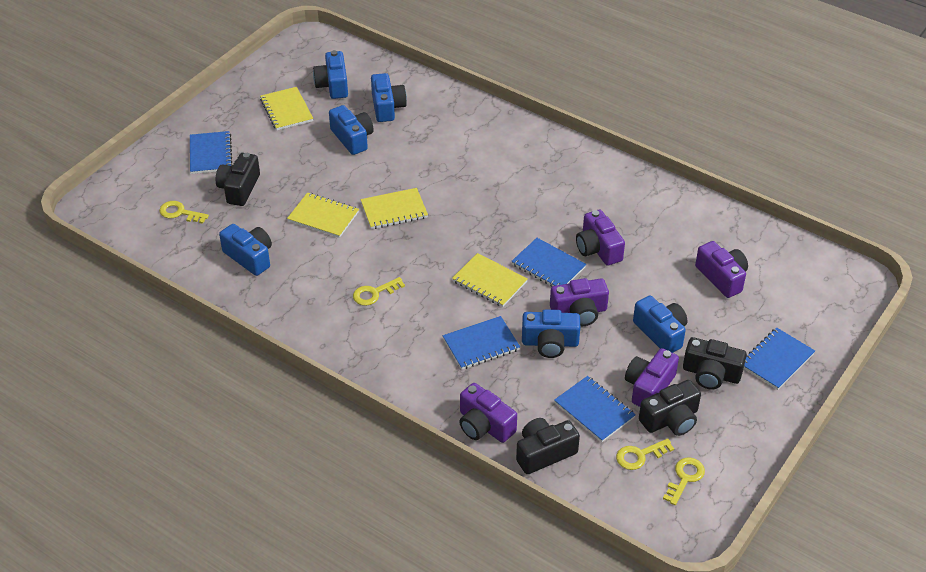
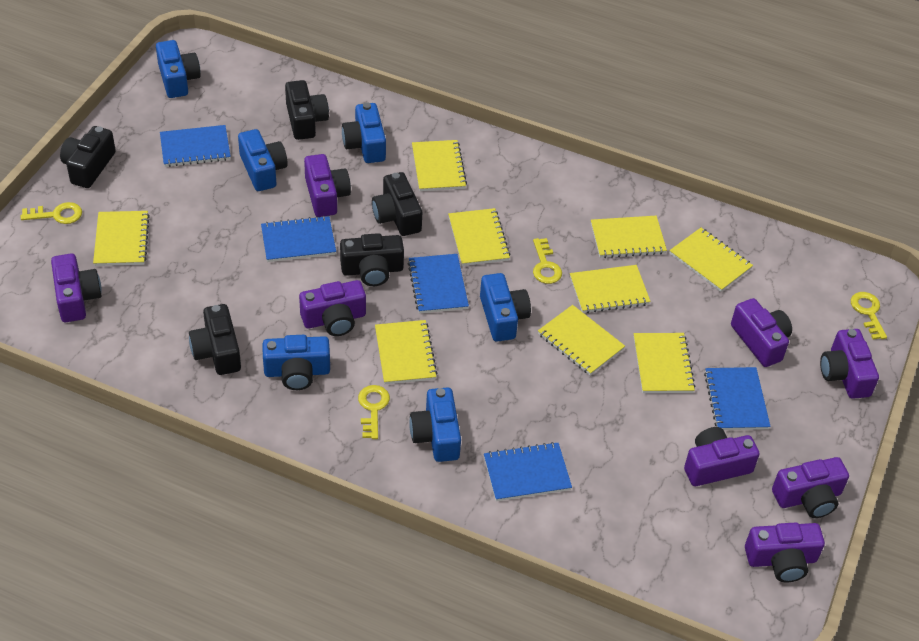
black camera: [216,153,260,206] [516,418,580,474] [639,380,701,436] [683,337,747,389] = 4 -> [60,126,116,188] [189,304,241,375] [285,80,329,140] [340,233,404,286] [372,172,422,236] = 5
purple camera: [459,383,517,443] [550,278,609,326] [576,210,625,266] [625,348,679,407] [695,241,748,298] = 5 -> [51,253,102,322] [299,280,366,336] [304,154,351,217] [684,427,760,486] [731,298,792,367] [745,522,825,582] [772,457,849,518] [820,329,879,399] = 8
yellow notebook: [260,87,313,130] [287,192,359,238] [360,188,428,229] [452,253,528,307] = 4 -> [93,211,150,266] [375,320,437,384] [412,140,467,191] [448,208,510,266] [538,305,625,375] [570,265,651,313] [591,216,667,258] [634,333,696,393] [670,228,753,292] = 9

